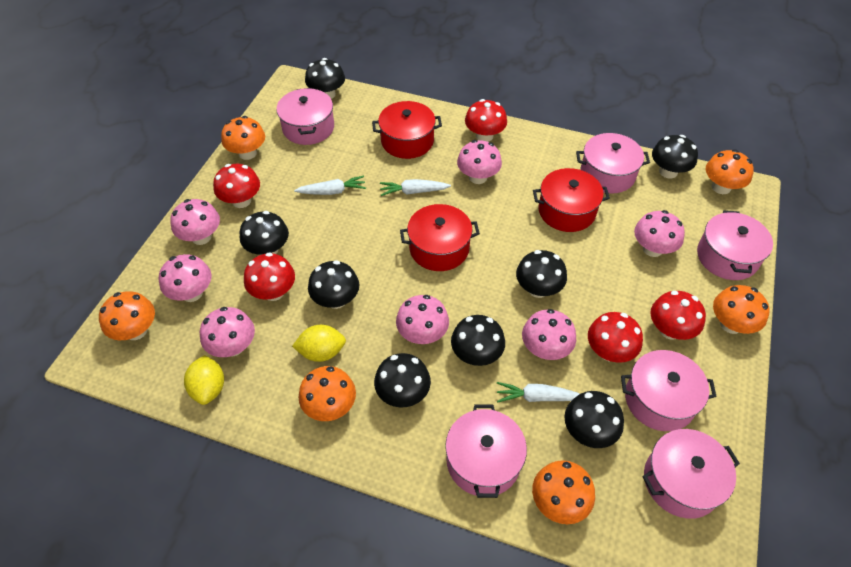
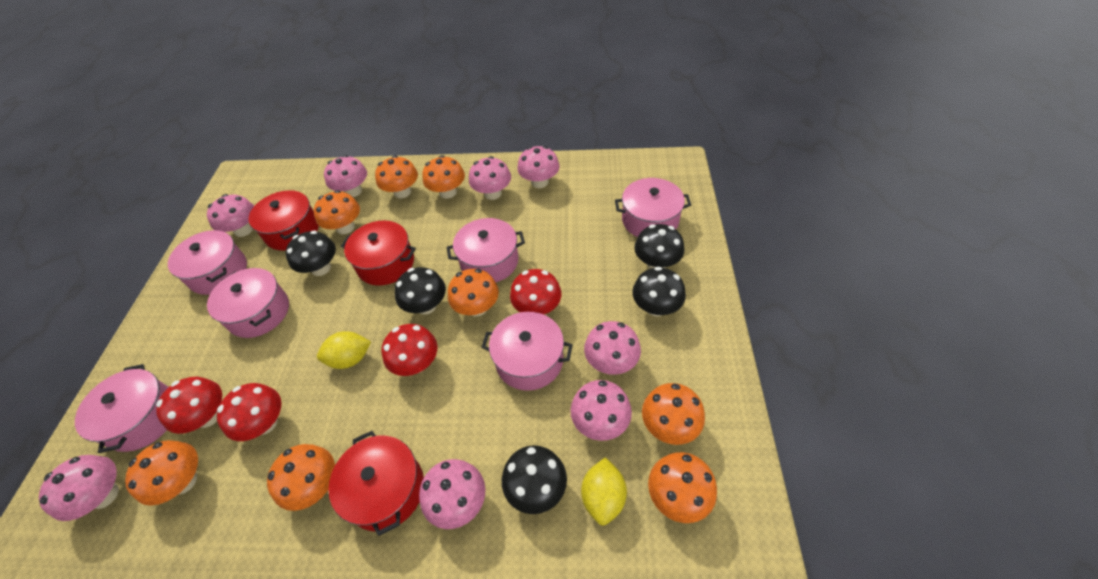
black mushroom: [240,211,289,255] [305,58,345,99] [308,260,359,309] [374,353,431,407] [451,315,505,366] [516,250,567,298] [564,391,624,448] [652,135,698,178] = 8 -> [286,231,336,276] [394,267,446,315] [502,445,567,514] [632,267,686,316] [634,224,684,269] = 5
orange mushroom: [99,291,155,340] [221,116,265,160] [298,366,356,421] [532,460,595,524] [706,150,754,194] [713,285,770,334] = 6 -> [125,440,198,506] [267,444,335,511] [314,190,360,234] [375,156,418,198] [422,155,465,199] [448,269,499,316] [642,383,705,445] [648,452,717,523] = 8
pink mushroom: [159,254,211,302] [170,199,220,245] [200,307,255,357] [396,295,449,344] [457,140,502,184] [522,309,576,360] [634,210,685,257] = 7 -> [39,455,119,521] [207,194,254,237] [324,155,367,197] [419,459,485,529] [469,156,511,200] [517,146,560,188] [570,380,632,441] [584,321,641,375] = 8
red mushroom: [213,164,260,208] [244,252,295,301] [465,99,507,142] [588,312,643,363] [650,291,706,340] = 5 -> [156,377,222,434] [217,383,281,441] [381,324,437,376] [510,269,561,315] = 4
white carrot: [294,176,366,195] [380,179,451,196] [497,382,580,403] = 3 -> none = 0

